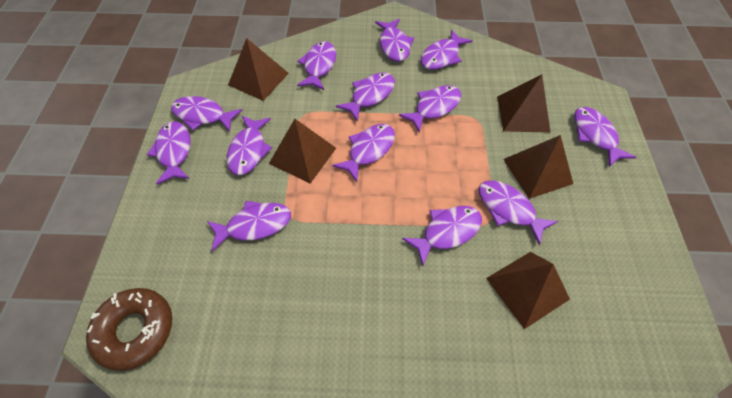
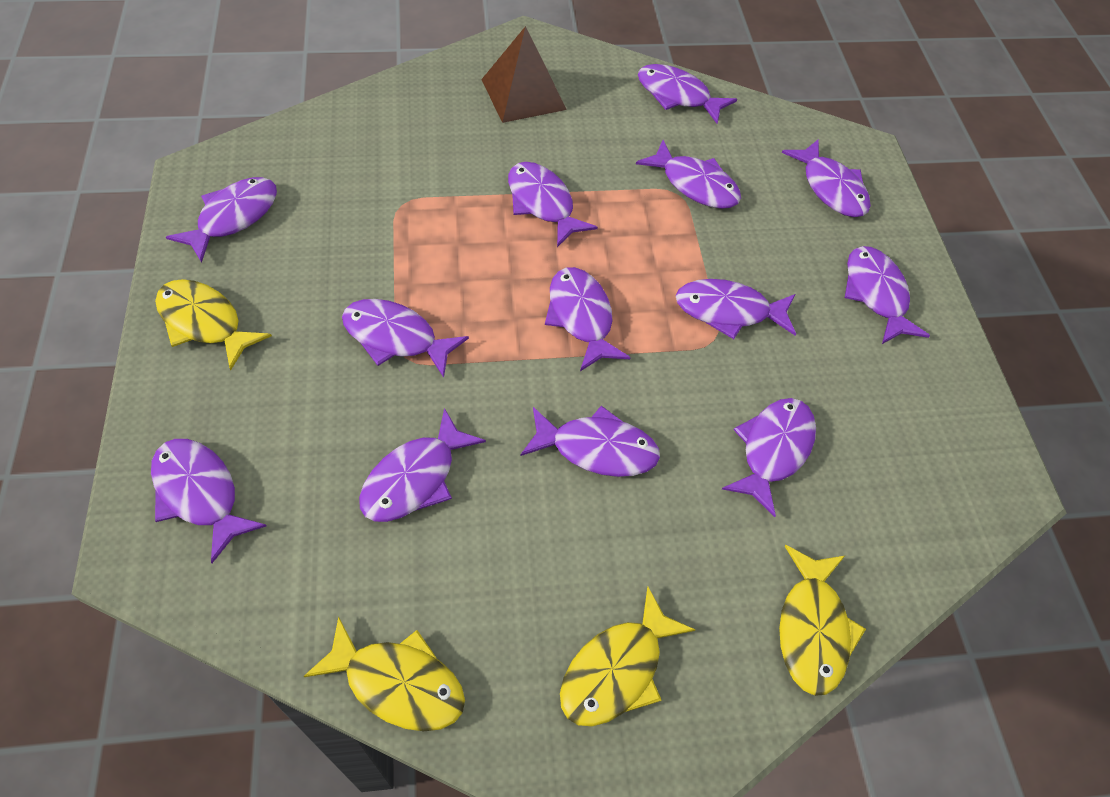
brown donut: [86,288,172,371] = 1 -> none = 0
brown pyramid: [228,38,289,101] [269,119,336,184] [486,252,570,329] [497,75,551,133] [503,135,573,199] = 5 -> [481,26,567,123] = 1
yellow fish: none = 0 -> [155,279,272,370] [303,616,465,731] [560,587,695,726] [779,545,866,696] = 4

